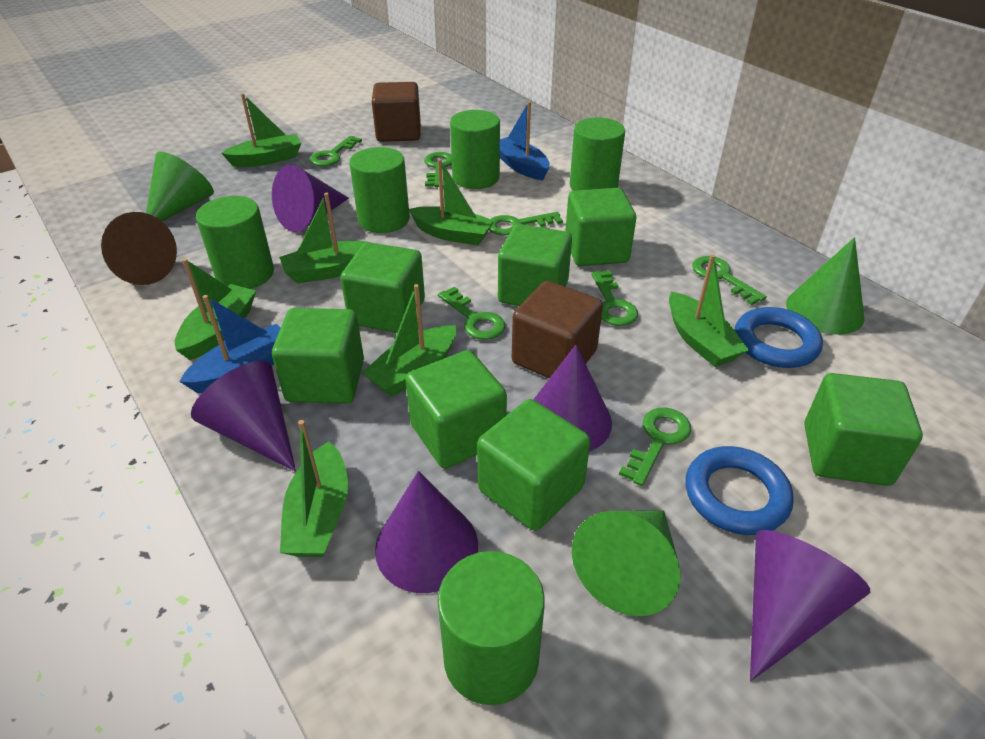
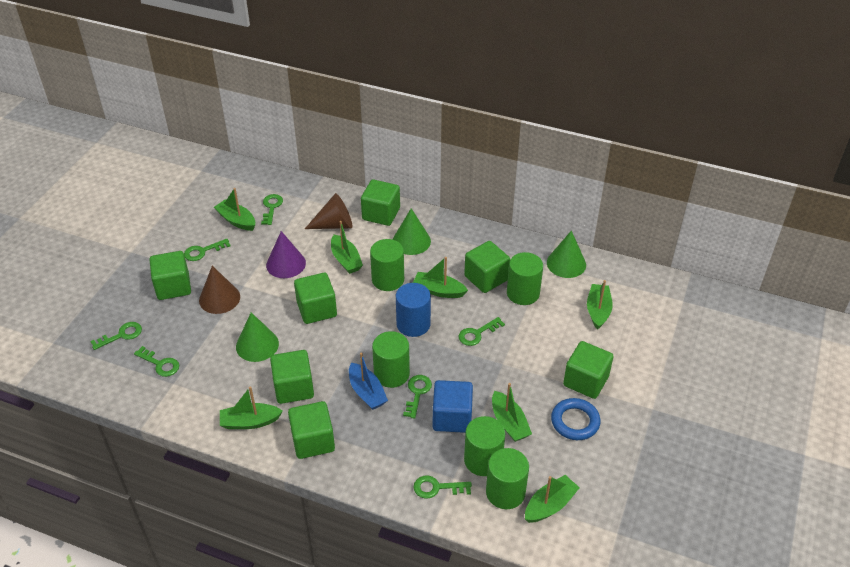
blue boat: [179,295,281,393] [500,101,550,180] = 2 -> [349,353,388,410] = 1
blue cube: none = 0 -> [433,380,473,433] = 1
blue cylinder: none = 0 -> [396,283,431,337] = 1
blue ring: [686,446,794,535] [735,307,823,368] = 2 -> [551,398,601,440] = 1
brown cone: [101,212,177,285] = 1 -> [199,266,240,314] [305,193,352,229] = 2
brown cube: [372,82,421,142] [512,281,603,378] = 2 -> none = 0
purple cone: [191,361,296,472] [272,165,349,232] [375,471,478,593] [533,345,612,452] [750,530,870,681] = 5 -> [266,231,306,278] = 1

